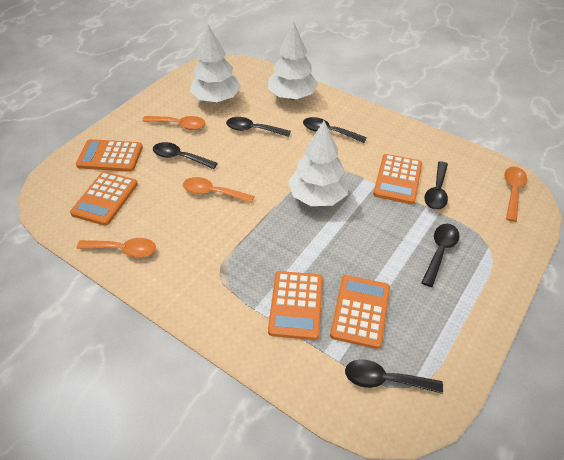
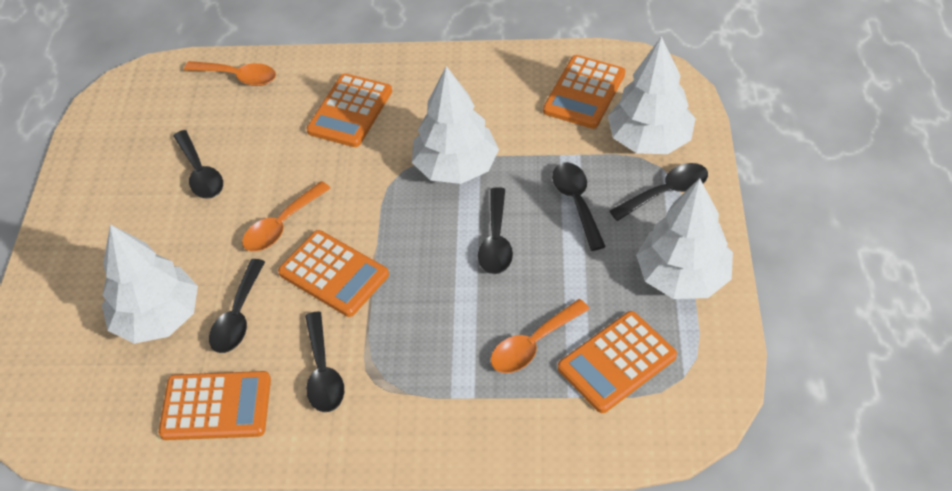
orange spoon: [77,238,156,257] [142,116,206,130] [183,177,254,203] [504,167,527,222] = 4 -> [184,61,276,86] [242,181,331,252] [491,299,590,373] = 3
white tree: [190,25,241,102] [268,21,318,100] [288,121,349,206] = 3 -> [102,224,198,344] [412,66,499,184] [608,36,696,154] [636,178,733,299] = 4

